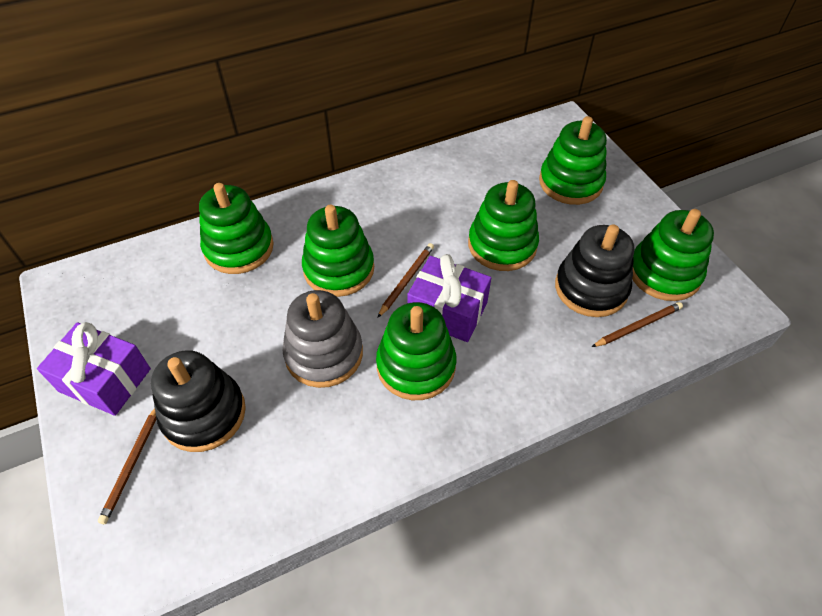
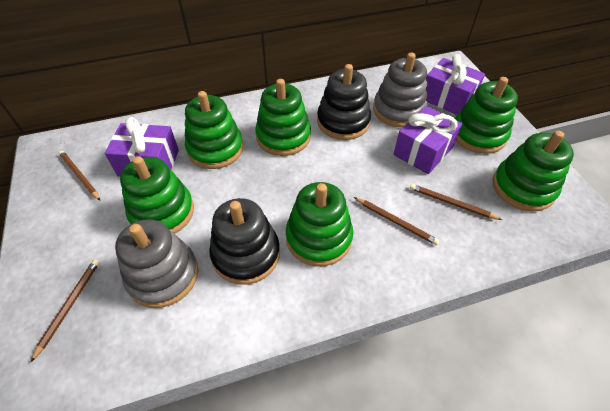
brown pencil: [98,408,156,524] [377,243,434,318] [592,302,683,347] = 3 -> [30,259,100,363] [59,151,100,200] [354,197,440,245] [410,184,502,220] = 4
grey stacking toy: [282,290,363,388] = 1 -> [115,219,198,308] [373,53,427,128] = 2
purple gift: [37,322,151,416] [407,254,491,342] = 2 -> [105,117,179,177] [394,106,462,174] [426,54,485,115] = 3

